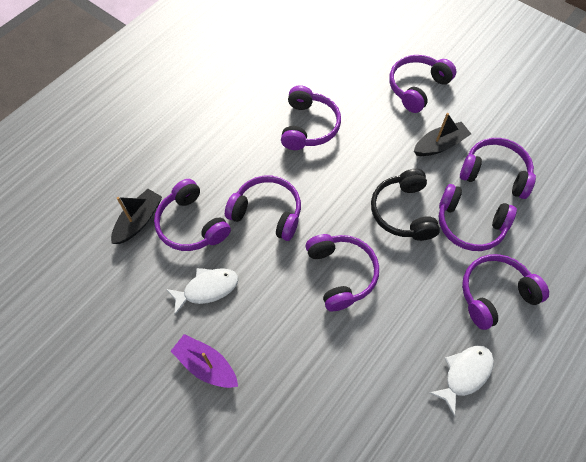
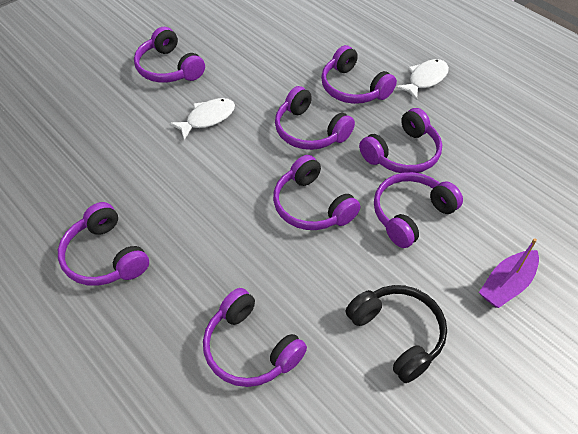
black boat: [111,189,162,244] [414,113,471,156] = 2 -> none = 0

